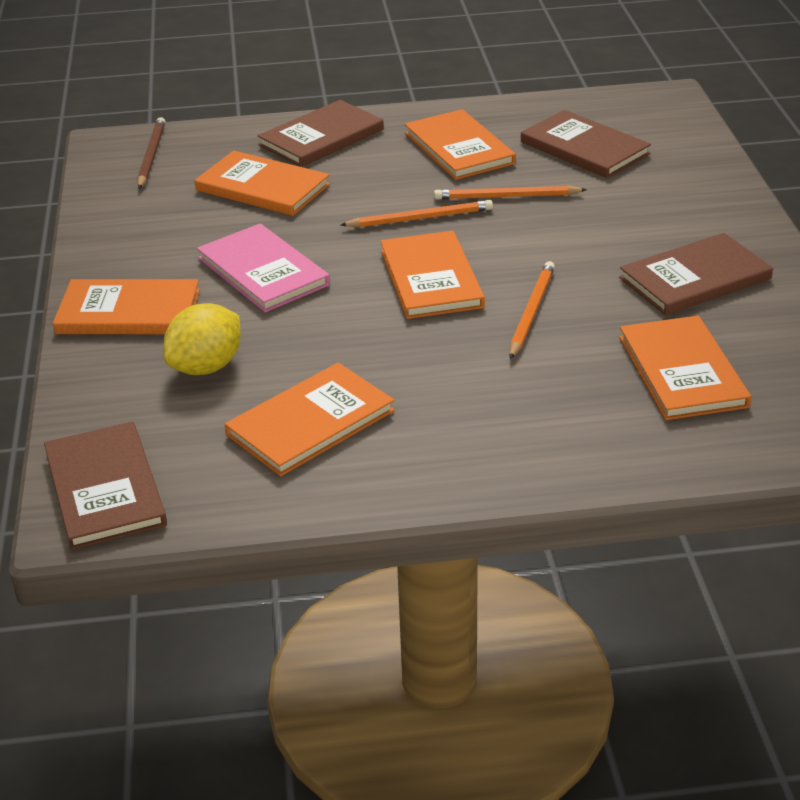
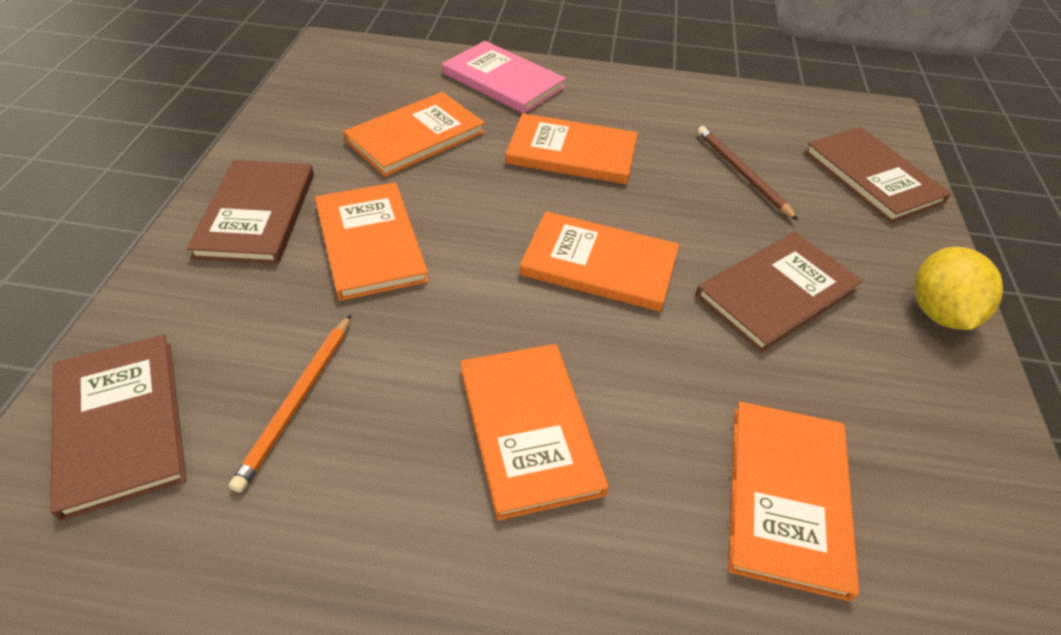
orange pencil: [341,200,493,227] [434,186,587,200] [509,261,555,359] = 3 -> [229,315,351,493] = 1

